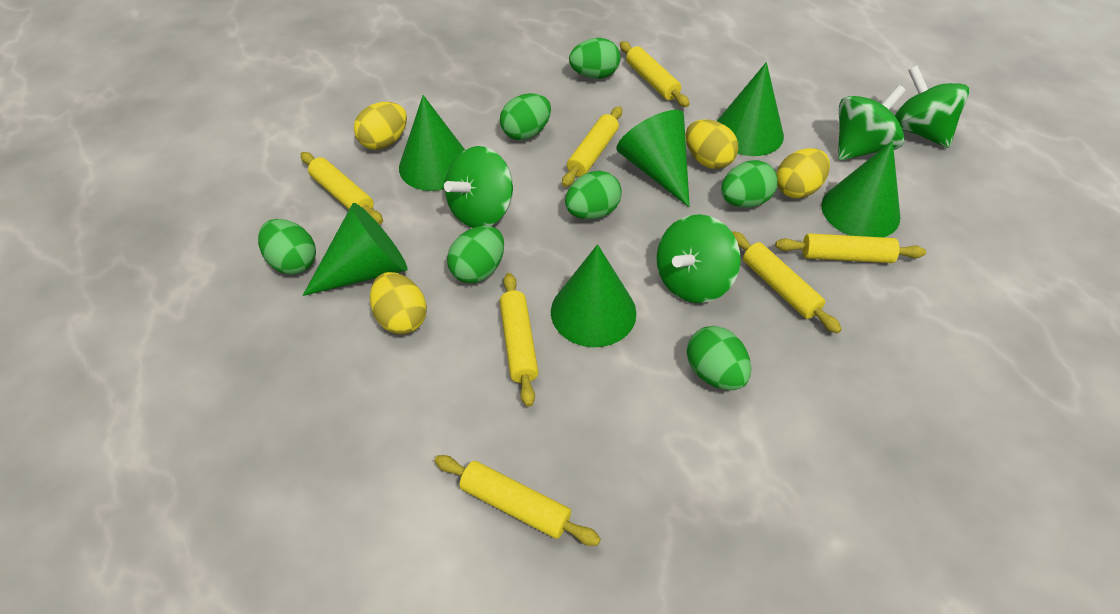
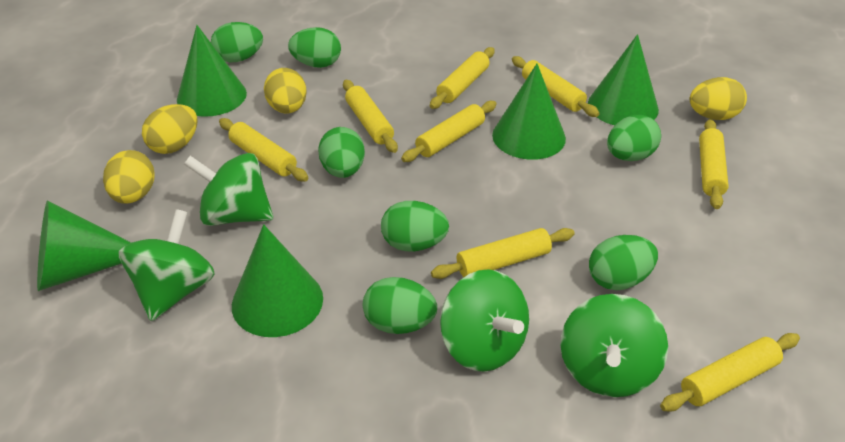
green cone: [303,203,408,296] [399,95,465,191] [551,244,637,347] [616,110,690,207] [717,62,784,156] [821,141,900,237] = 6 -> [37,200,131,291] [177,25,247,117] [232,224,323,337] [492,64,566,160] [588,34,659,125] = 5
yellow rolling pin: [301,152,383,224] [434,455,601,546] [500,273,539,407] [562,106,622,187] [620,41,690,107] [732,231,842,334] [775,233,926,263] = 7 -> [219,118,308,181] [343,80,398,153] [401,101,497,162] [430,47,495,109] [431,228,575,279] [512,56,600,117] [660,333,800,412] [699,119,729,209] = 8

